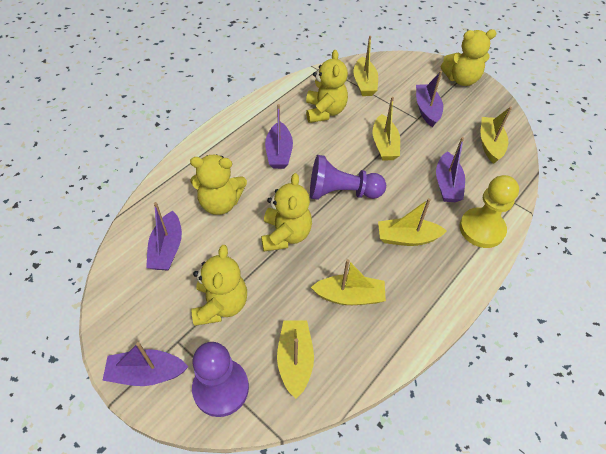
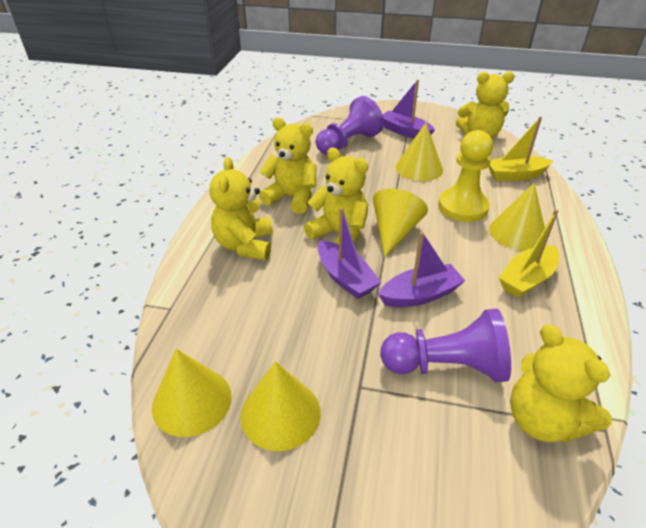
purple boat: [102,342,188,386] [146,202,182,271] [265,104,293,169] [416,71,443,127] [436,137,465,202] = 5 -> [318,207,381,299] [378,231,465,307] [382,80,435,138] = 3
yellow boat: [277,320,314,399] [311,259,386,305] [353,36,378,96] [373,97,400,161] [378,198,447,246] [481,107,512,164] = 6 -> [489,117,553,181] [499,209,559,298] = 2
yellow cone: none = 0 -> [152,349,232,437] [241,361,321,451] [373,189,428,257] [396,123,443,181] [489,183,545,251] = 5

